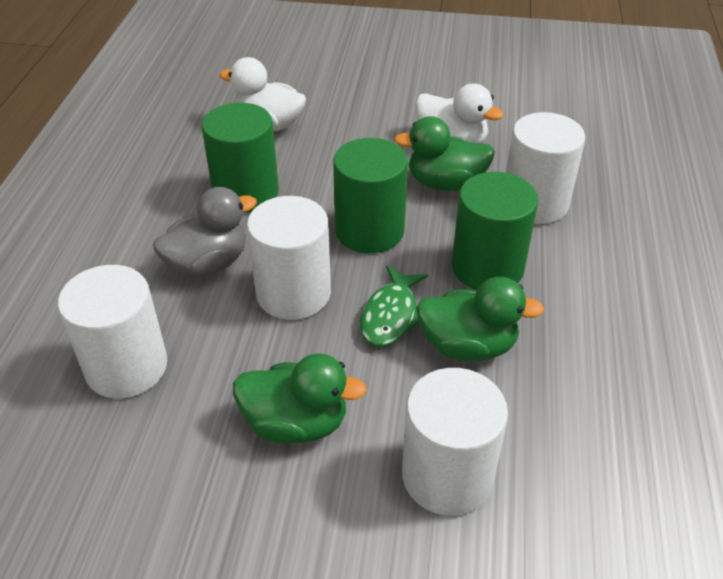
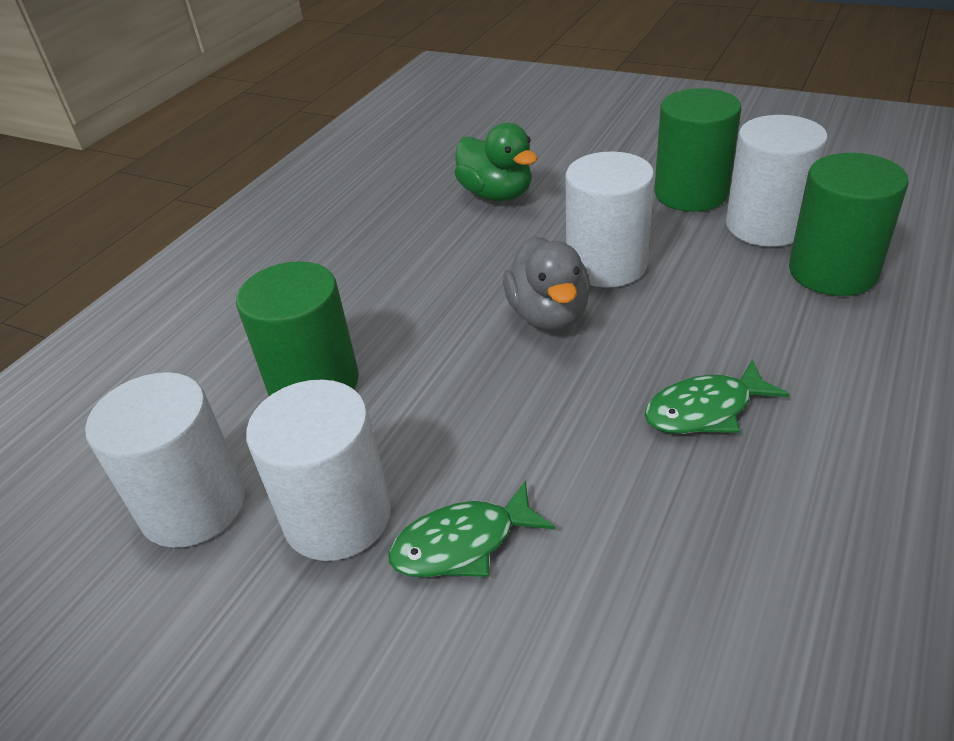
green duck: [233,353,367,444] [394,116,495,191] [416,277,545,361] = 3 -> [455,123,538,201] = 1
green fish: [360,265,428,347] = 1 -> [388,480,555,578] [644,359,790,434] = 2
white duck: [219,57,306,131] [415,84,504,144] = 2 -> none = 0

